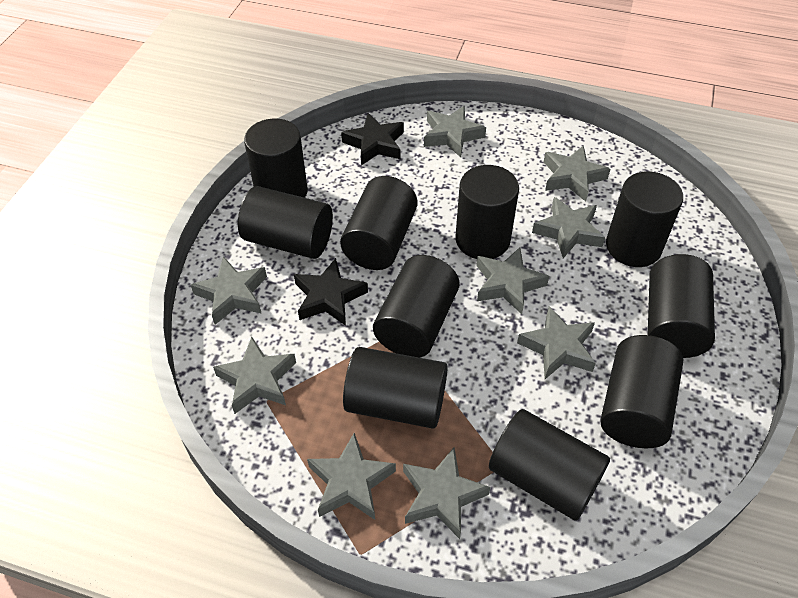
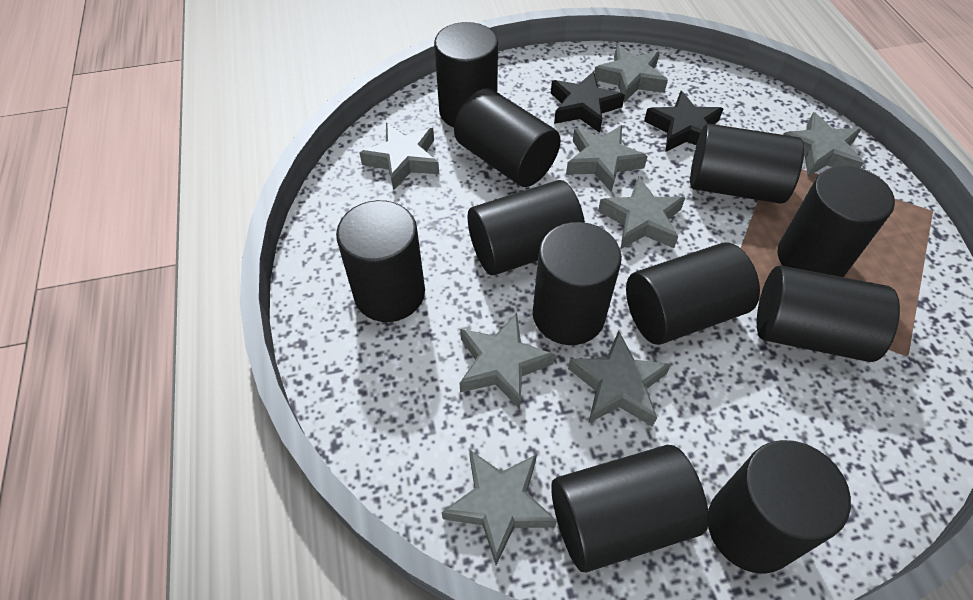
black cylinder: [238,186,333,259] [244,118,308,198] [340,176,418,270] [343,347,448,429] [373,255,460,358] [456,165,519,259] [489,409,610,521] [601,335,683,448] [606,172,683,267] [648,254,715,358] = 10 -> [336,200,425,322] [434,22,498,127] [454,88,561,187] [468,180,585,275] [533,222,622,345] [551,445,709,572] [626,242,760,345] [690,124,804,204] [708,440,851,574] [757,266,900,362] [778,166,895,277] = 11
grey star: [191,256,267,325] [213,337,296,414] [307,433,396,520] [403,448,490,539] [424,105,486,158] [476,247,549,314] [517,306,596,379] [532,197,605,258] [544,145,610,202] = 9 -> [360,123,439,190] [441,449,557,565] [459,313,555,409] [566,125,648,192] [568,331,671,427] [594,45,668,102] [598,176,685,249] [783,112,864,177] = 8

